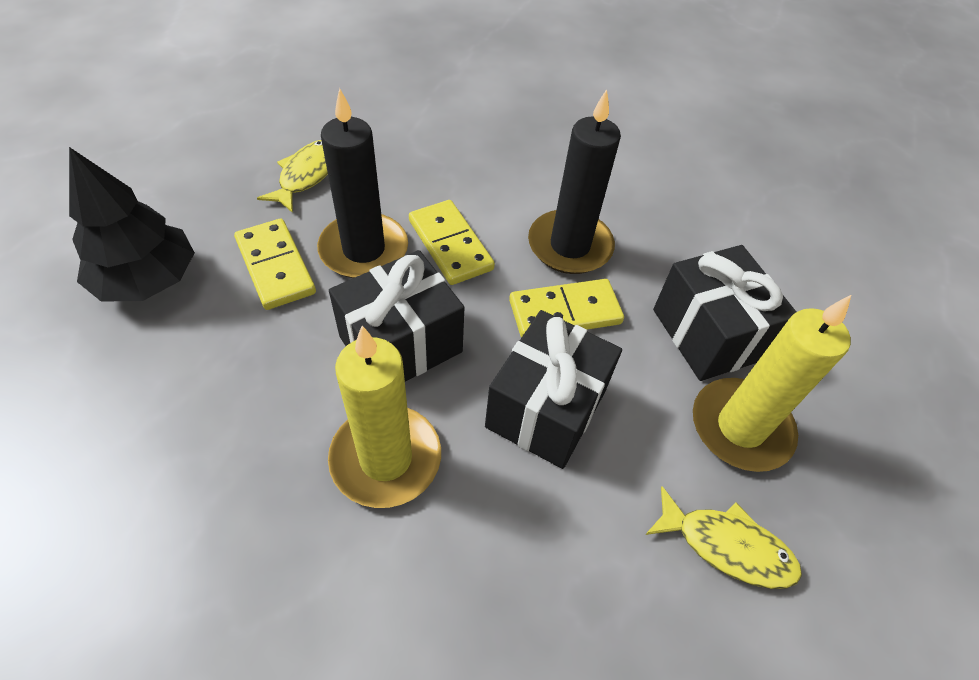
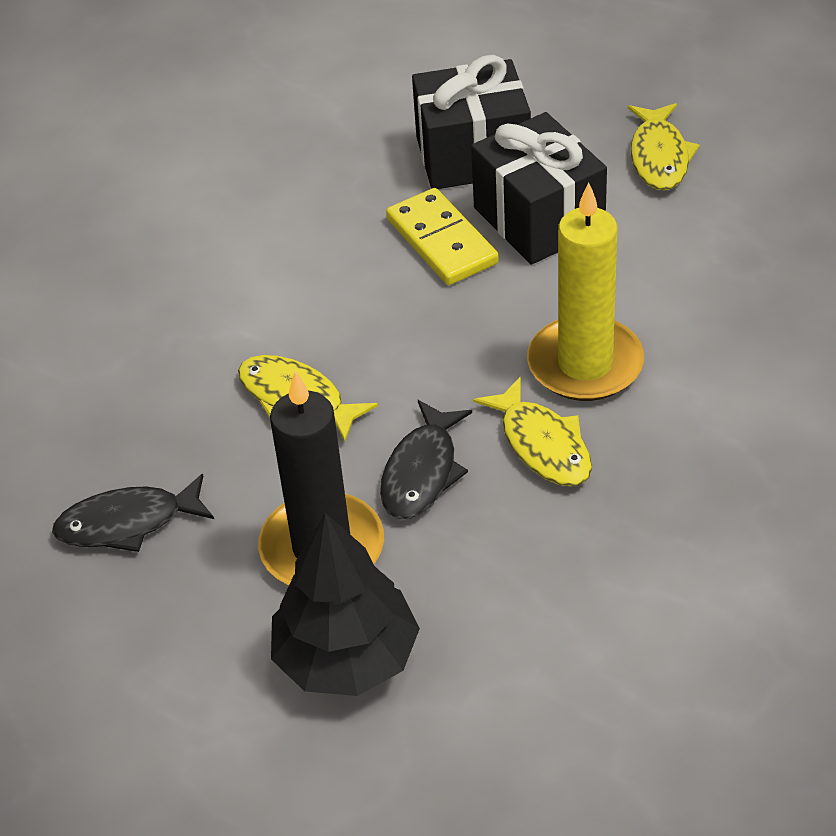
black candle: [317,88,408,278] [528,89,621,274] = 2 -> [258,371,384,585] = 1
black fish: none = 0 -> [52,474,214,552] [380,400,472,519] = 2
black gift: [329,250,464,382] [485,310,622,469] [653,245,796,381] = 3 -> [412,55,531,189] [471,112,607,265] = 2
yellow candle: [328,326,441,508] [693,294,852,472] = 2 -> [527,182,644,401] = 1
yellow domino: [234,219,316,310] [409,200,495,285] [509,279,624,338] = 3 -> [386,188,499,285] = 1
yellow fish: [257,140,328,213] [645,486,802,589] = 2 -> [238,355,378,442] [473,376,592,487] [628,103,700,191] = 3

